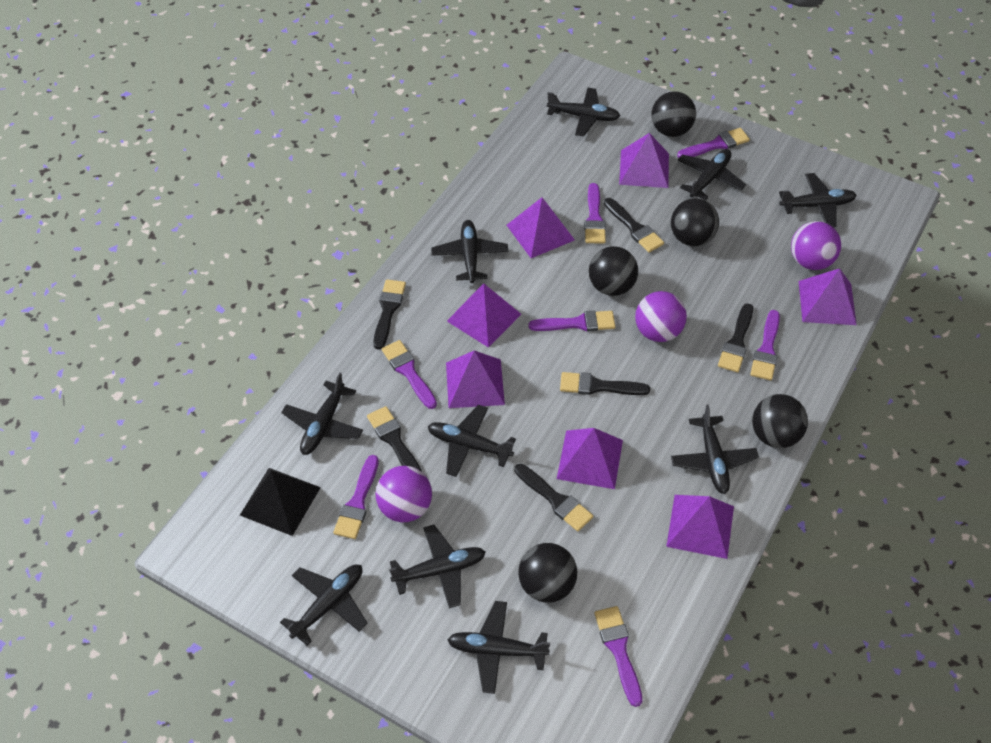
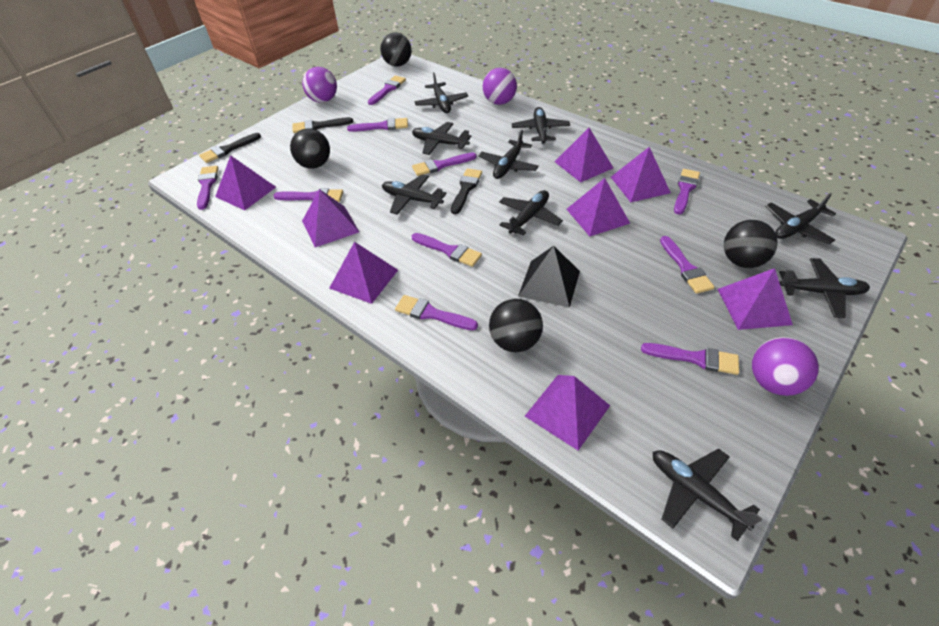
black ball: [518,543,577,603] [589,246,638,296] [651,91,696,137] [671,198,719,246] [752,394,808,448] = 5 -> [290,129,330,169] [380,32,412,67] [489,299,543,352] [724,220,778,268] = 4
black brush: [367,406,422,472] [373,279,406,350] [515,464,593,531] [560,372,650,395] [604,198,664,253] [718,303,753,372] = 6 -> [199,133,261,163] [292,117,353,133] [451,168,482,214] = 3
black plane: [280,564,367,646] [281,373,363,455] [389,525,486,608] [428,405,516,477] [431,220,508,283] [447,601,550,694] [547,88,620,136] [671,404,759,494] [678,149,746,200] [779,173,857,227] = 10 -> [382,174,447,215] [412,122,471,155] [414,72,468,113] [478,130,539,179] [499,190,563,235] [512,107,570,144] [653,448,762,541] [765,193,836,244] [779,258,870,318] = 9
purple brush: [333,455,379,539] [382,340,437,409] [528,311,616,331] [584,183,606,244] [594,606,642,707] [677,128,750,158] [750,310,780,380] = 7 -> [197,166,218,210] [273,188,343,202] [347,118,408,132] [368,75,406,105] [395,295,478,331] [412,152,477,176] [412,233,482,267] [641,343,739,375] [660,236,715,294] [674,169,700,215] = 10
purple pyramid: [446,350,505,408] [447,283,521,348] [507,197,575,258] [557,428,623,489] [619,133,669,188] [666,495,734,559] [799,268,857,325] = 7 -> [215,155,276,210] [302,189,359,247] [329,242,398,304] [525,375,610,451] [555,128,613,182] [567,178,630,236] [611,147,671,202] [717,268,793,330] = 8

